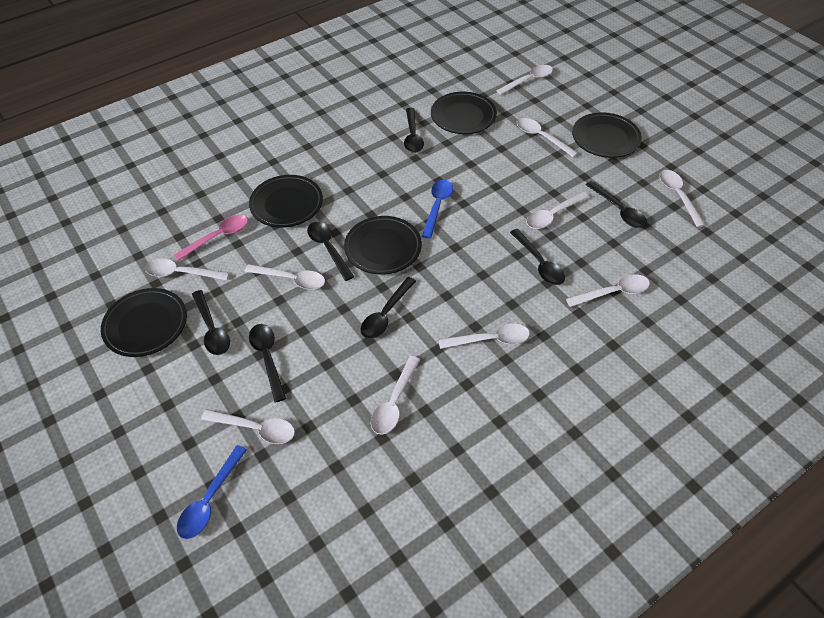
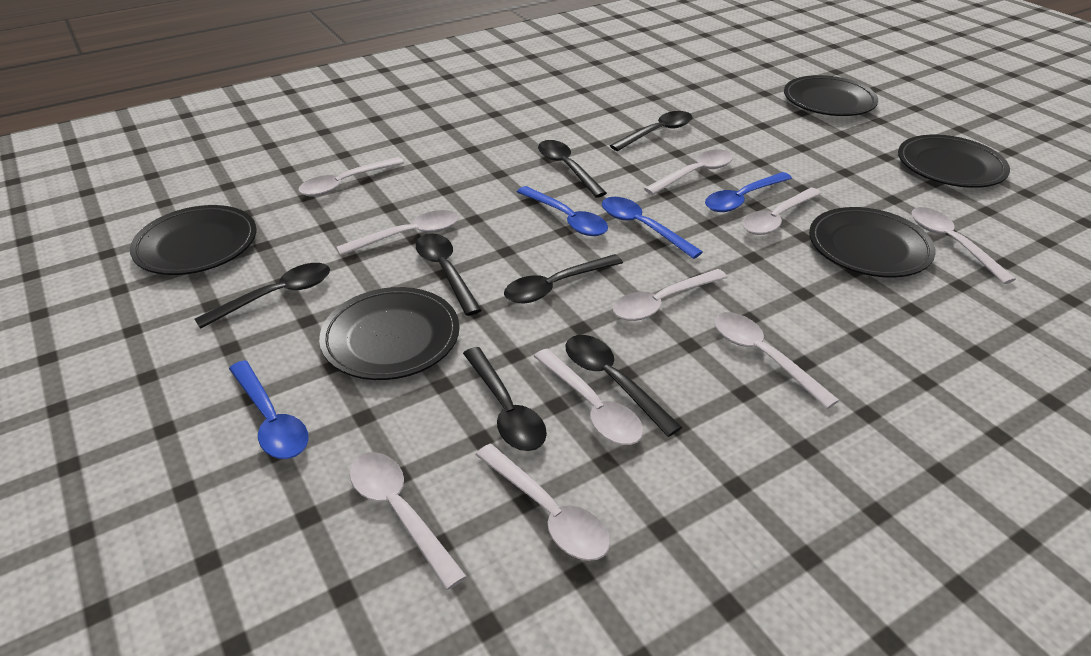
blue spoon: [177,445,247,539] [422,179,453,239] = 2 -> [229,360,309,459] [517,186,608,236] [602,197,703,259] [705,172,792,212] = 4
pink spoon: [174,215,248,261] = 1 -> none = 0

